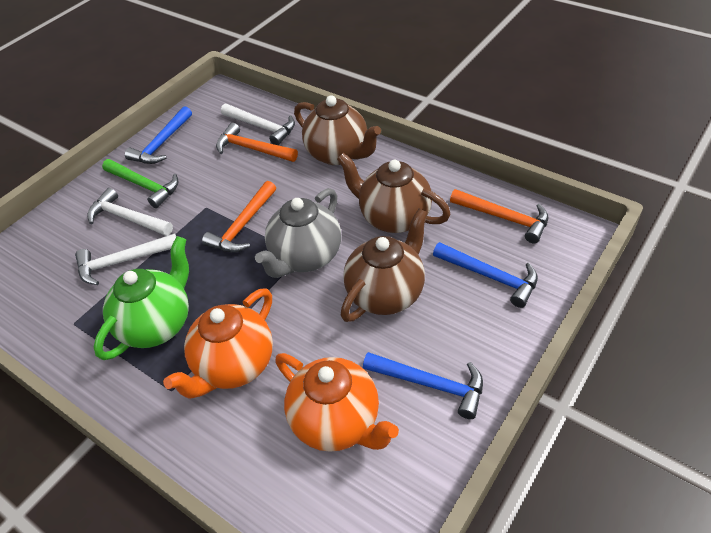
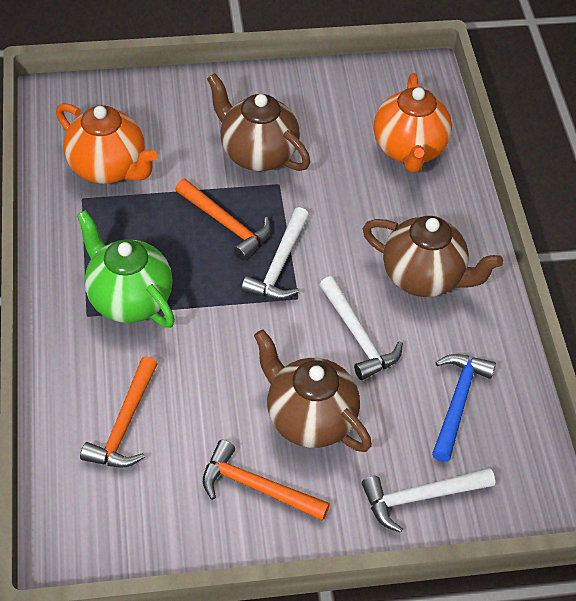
blue hammer: [125,106,192,164] [363,352,483,419] [433,242,538,308] = 3 -> [432,354,496,462] = 1
green hammer: [102,159,178,208] = 1 -> none = 0
grey teapot: [255,188,341,278] = 1 -> none = 0

